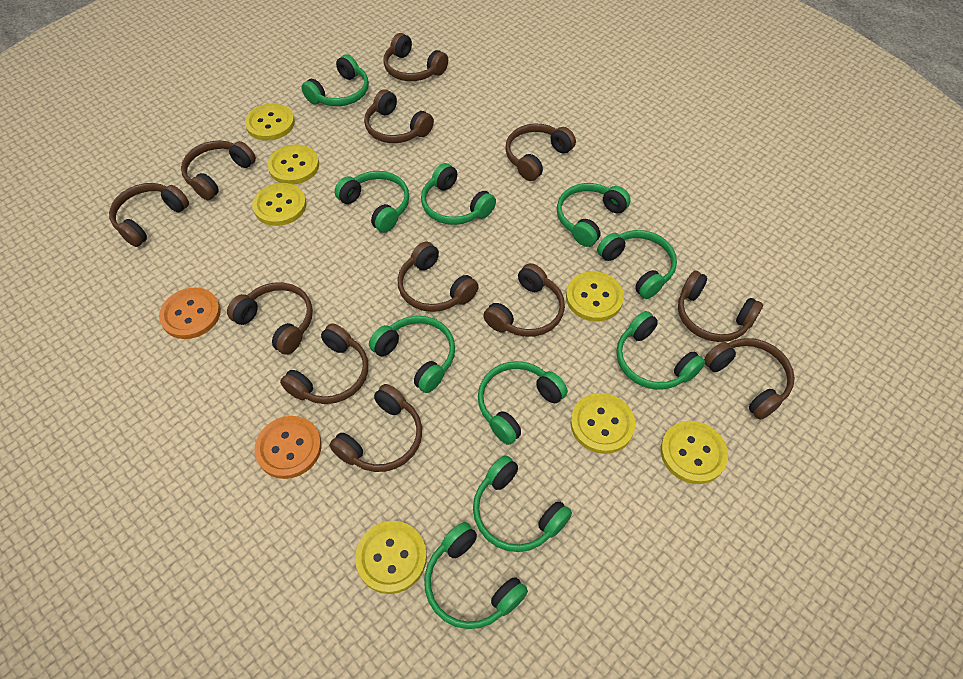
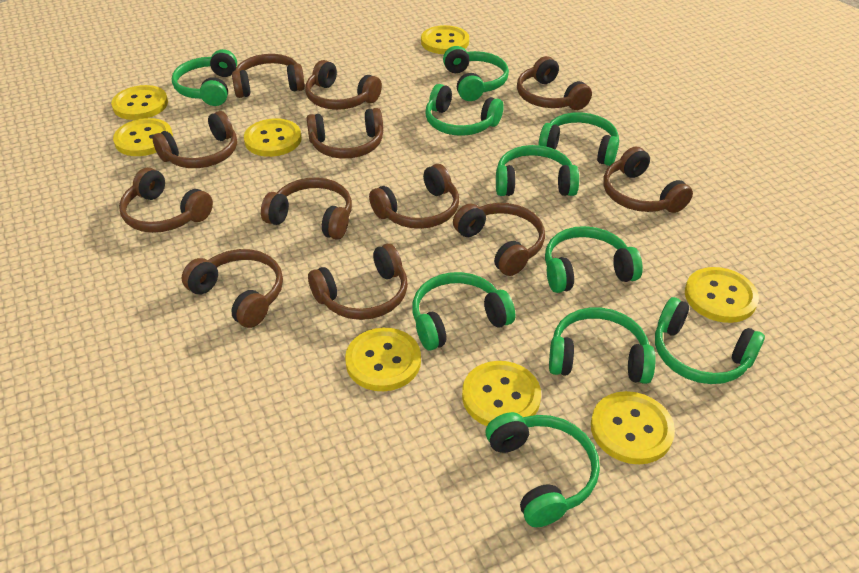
orange button: [159,288,221,339] [254,416,322,479] = 2 -> none = 0
yellow button: [245,103,295,141] [252,183,306,226] [267,144,319,184] [355,521,427,594] [566,271,624,322] [570,393,635,454] [660,421,728,484] = 7 -> [111,85,168,120] [113,118,173,156] [244,118,302,157] [345,328,421,391] [421,25,469,54] [462,361,541,426] [591,391,675,464] [685,267,759,323] = 8

